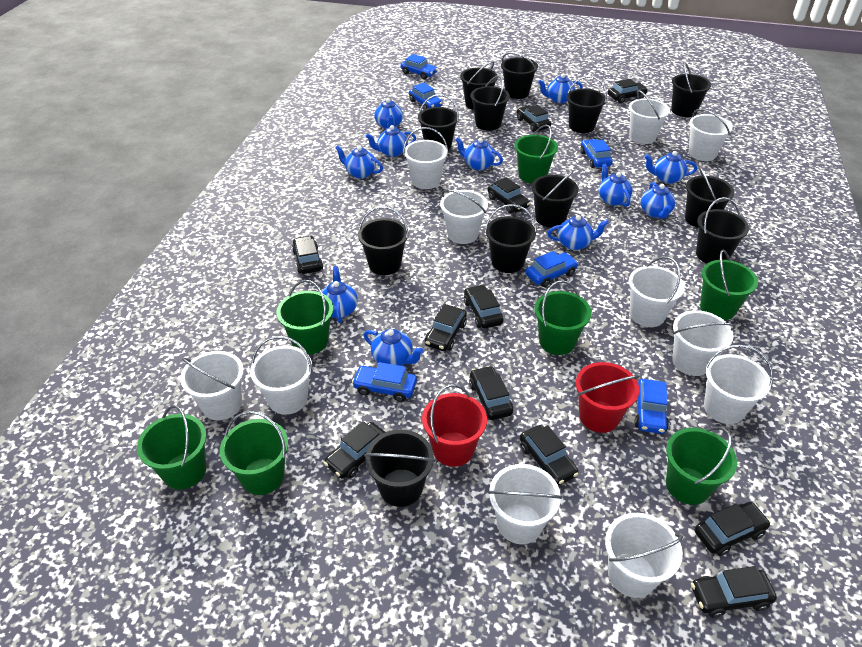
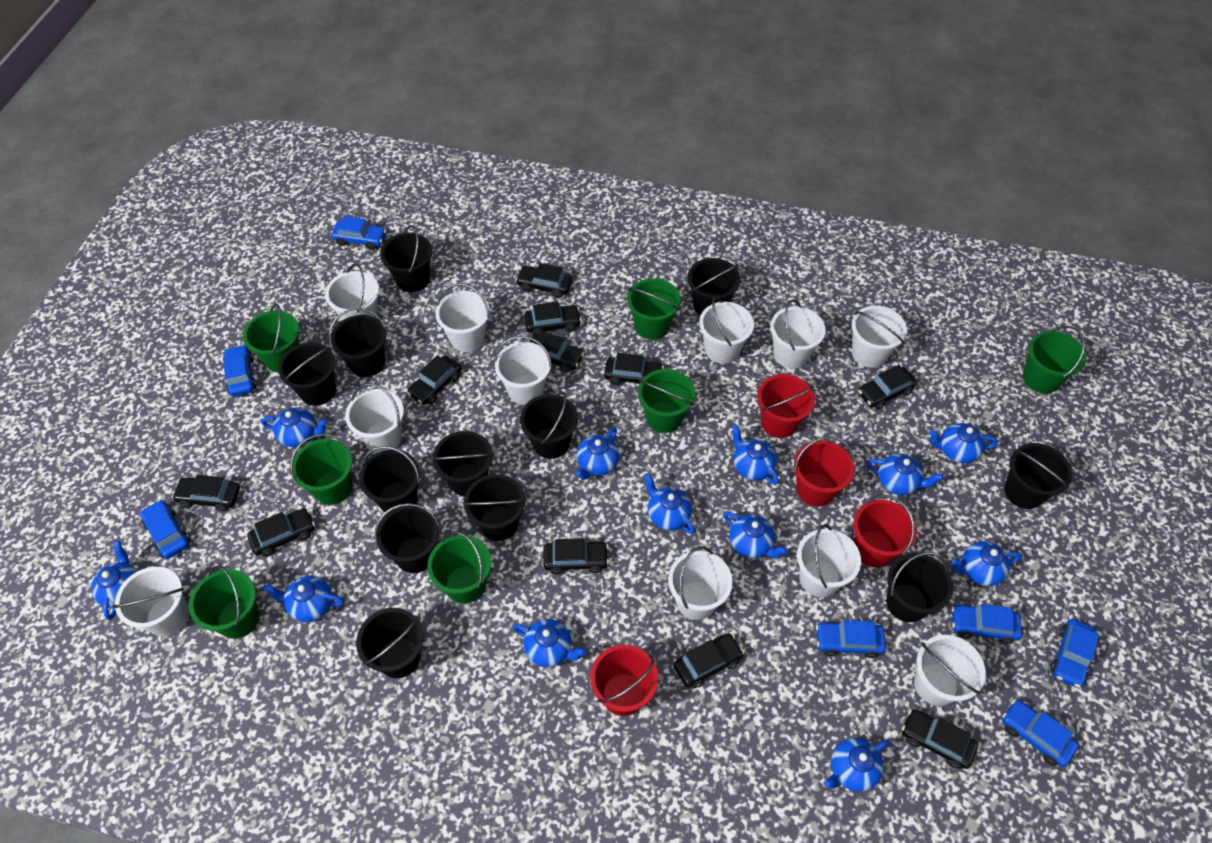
blue car: [352,362,417,402] [401,54,438,79] [409,83,443,110] [526,251,578,287] [580,139,613,168] [634,379,669,434] = 6 -> [140,500,191,559] [223,344,257,396] [331,216,386,250] [816,620,886,658] [952,604,1022,644] [1002,699,1079,767] [1050,619,1099,688] = 7
blue teapot: [322,266,358,323] [335,145,383,179] [364,329,424,366] [366,125,416,157] [374,98,403,129] [455,137,503,170] [539,74,583,103] [548,215,609,250] [599,164,632,207] [641,182,675,219] [644,151,697,184] = 11 -> [91,541,138,620] [261,407,328,447] [263,576,344,622] [513,619,586,667] [576,427,620,480] [644,473,695,534] [723,512,788,558] [732,424,779,485] [825,738,890,792] [867,454,944,495] [929,423,998,463] [952,541,1022,586] = 12
red bucket: [422,384,487,467] [576,362,640,433] = 2 -> [590,645,658,716] [757,374,815,438] [794,437,855,506] [853,495,917,567] = 4

